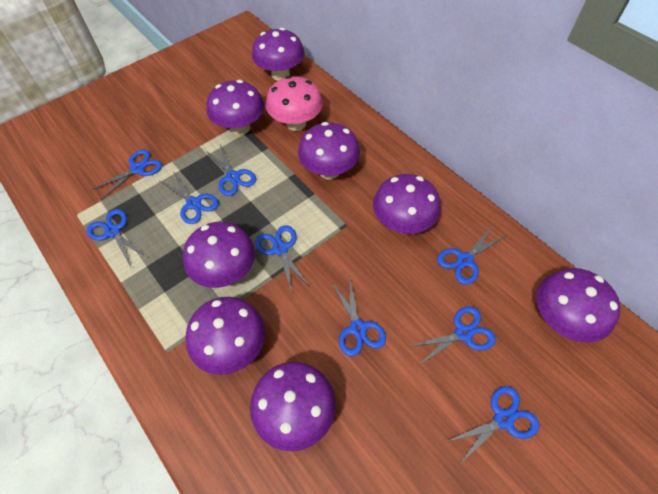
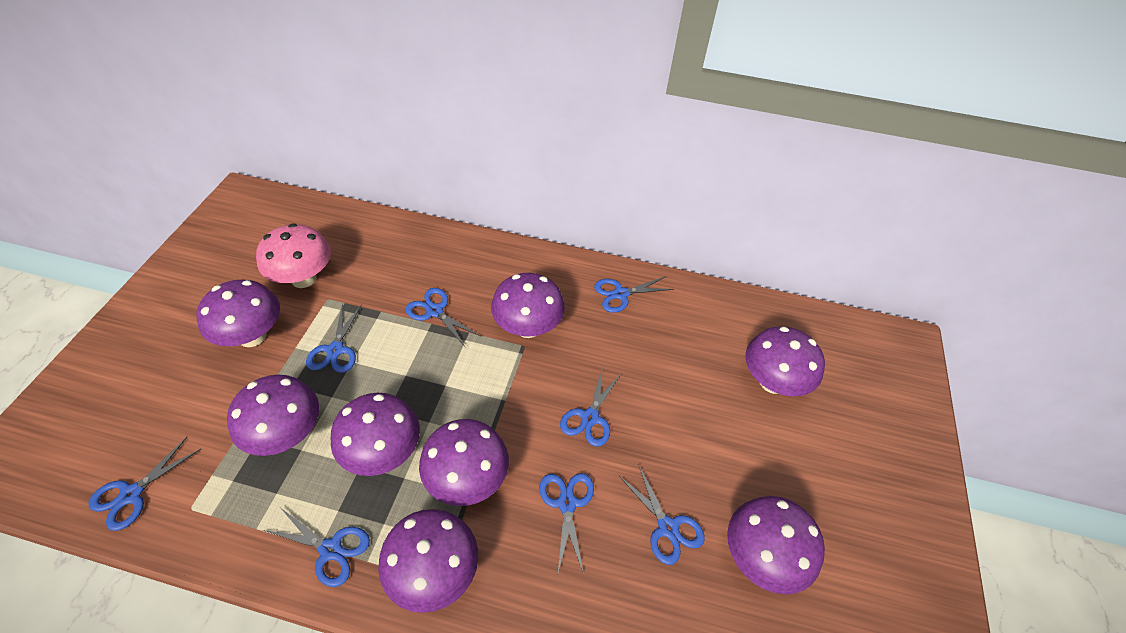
blue scissors: [86,209,147,267] [91,149,162,200] [160,172,219,224] [205,145,256,196] [255,225,310,293] [332,280,386,356] [407,306,496,365] [437,227,506,284] [446,386,539,463] = 9 -> [89,437,201,531] [263,508,370,587] [306,303,362,373] [406,288,480,347] [539,473,594,574] [560,366,622,447] [594,276,674,313] [619,464,705,565] = 8

